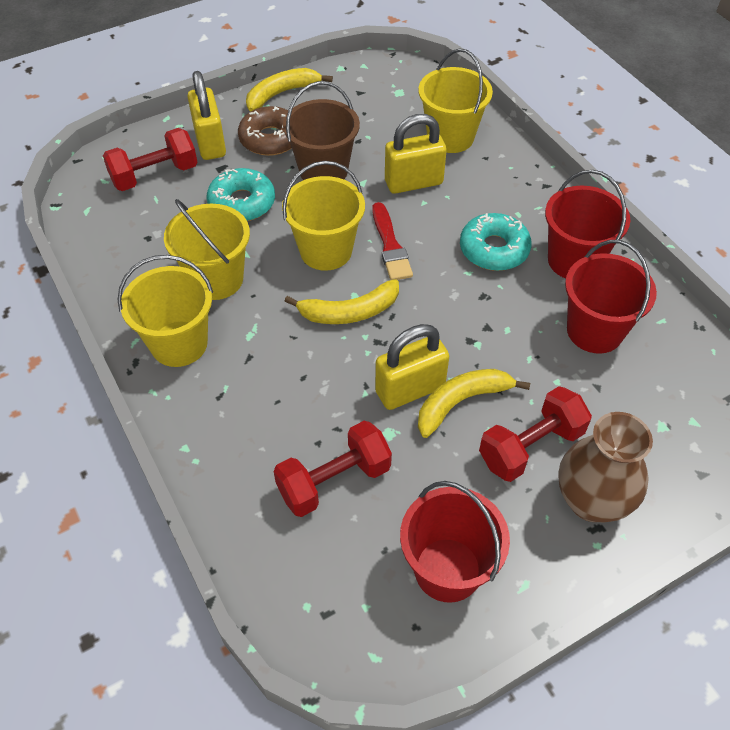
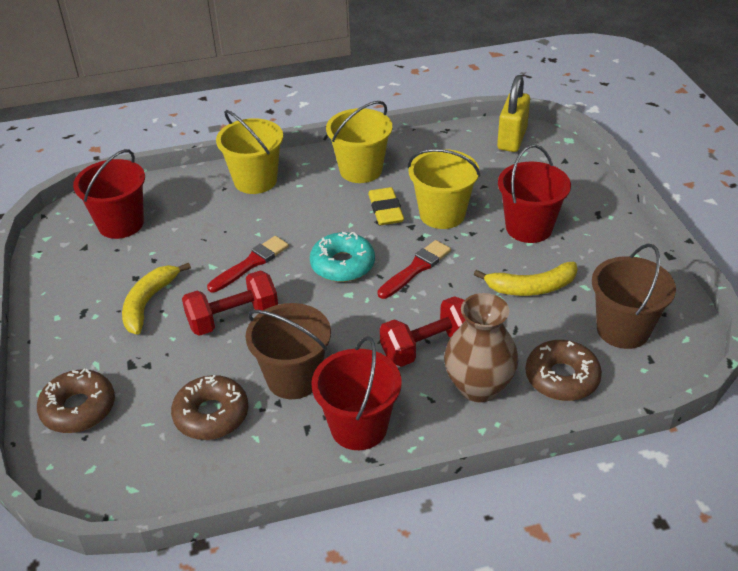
brown bucket: [283,81,360,180] = 1 -> [245,303,331,399] [592,244,676,349] = 2
brown donut: [238,106,292,156] = 1 -> [37,369,115,433] [171,375,248,440] [525,340,602,401] = 3
red brush: [372,202,413,280] = 1 -> [207,236,289,292] [378,240,451,299] = 2
red dumbbell: [103,128,198,191] [274,421,392,517] [479,386,592,482] = 3 -> [182,270,278,336] [380,296,465,367] = 2
turquoise donut: [207,168,275,221] [460,213,532,271] = 2 -> [310,232,375,282] = 1
yellow banana: [246,68,333,112] [285,279,399,324] [418,369,530,438] = 3 -> [122,263,191,335] [474,262,577,296] = 2
yellow bucket: [118,255,213,367] [164,199,250,300] [282,161,365,271] [418,49,493,153] = 4 -> [216,110,283,194] [326,101,392,183] [408,149,480,229] = 3
yellow eraser: none = 0 -> [368,187,404,225] = 1
yellow padlock: [187,71,226,160] [375,324,449,410] [385,114,447,194] = 3 -> [497,75,530,152] = 1

